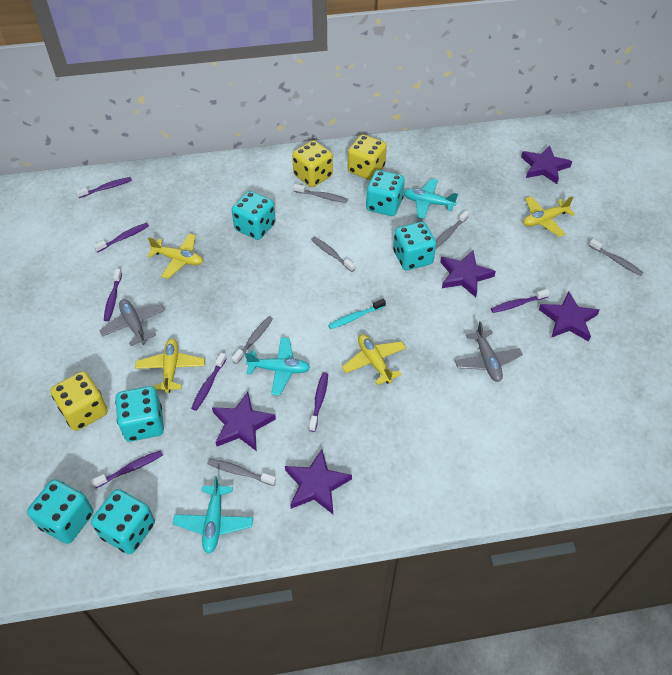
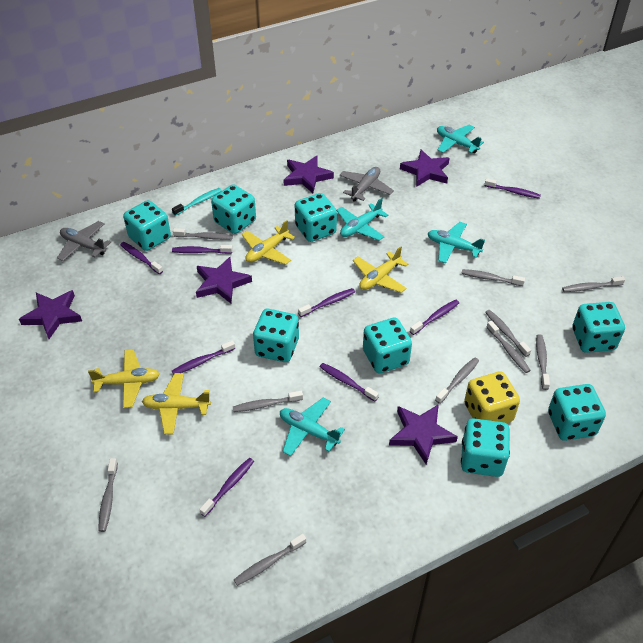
grey toothbrush: [207,458,276,486] [232,316,273,364] [294,184,348,203] [311,237,355,272] [436,210,469,248] [589,239,643,276] = 6 -> [98,458,118,532] [173,228,233,240] [233,391,303,412] [234,534,306,586] [435,357,479,404] [461,269,525,286] [485,310,531,357] [487,321,531,373] [536,334,550,390] [562,276,625,292] = 10
purple toothbrush: [76,177,132,198] [91,450,163,488] [94,223,149,253] [104,269,122,321] [191,353,227,411] [309,373,328,432] [491,289,550,313] = 7 -> [120,242,163,274] [172,245,232,254] [172,340,235,375] [199,458,254,517] [298,288,355,317] [320,363,379,401] [410,300,459,335] [485,178,541,199] = 8
turquoise dice: [27,479,94,544] [91,489,155,554] [115,386,164,442] [232,191,276,240] [366,170,405,216] [393,222,436,270] = 6 -> [123,200,171,251] [211,184,256,234] [253,309,299,362] [295,193,337,242] [363,317,412,373] [461,418,510,477] [548,384,606,441] [572,302,625,353] = 8
turquoise plane: [173,476,253,554] [245,338,310,395] [404,179,458,219] = 3 -> [280,398,345,456] [336,198,388,241] [428,222,485,263] [437,125,484,153] = 4
yellow dice: [51,371,108,431] [292,140,333,187] [348,134,387,180] = 3 -> [464,371,520,423] = 1

